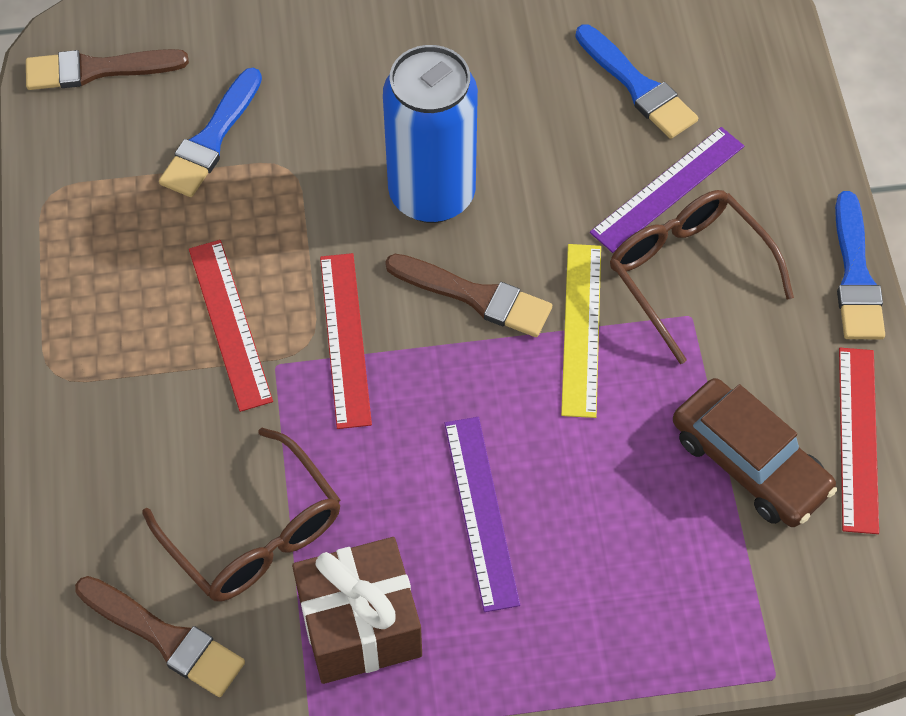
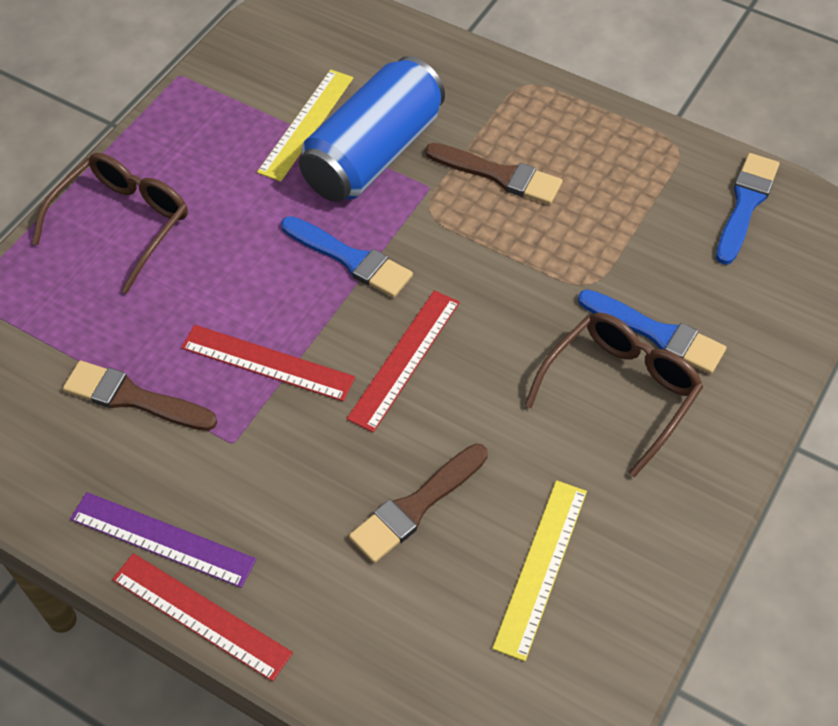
brown car: [673,378,837,527] = 1 -> none = 0
brown gift: [292,537,422,684] = 1 -> none = 0
purple ruler: [445,417,520,612] [590,127,744,253] = 2 -> [70,492,257,588] = 1
yellow ruler: [561,244,601,418] = 1 -> [257,69,353,182] [492,480,587,661] = 2

